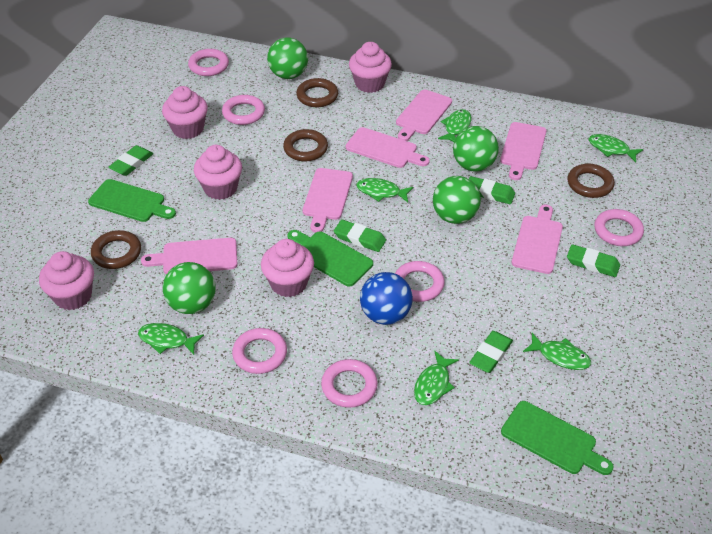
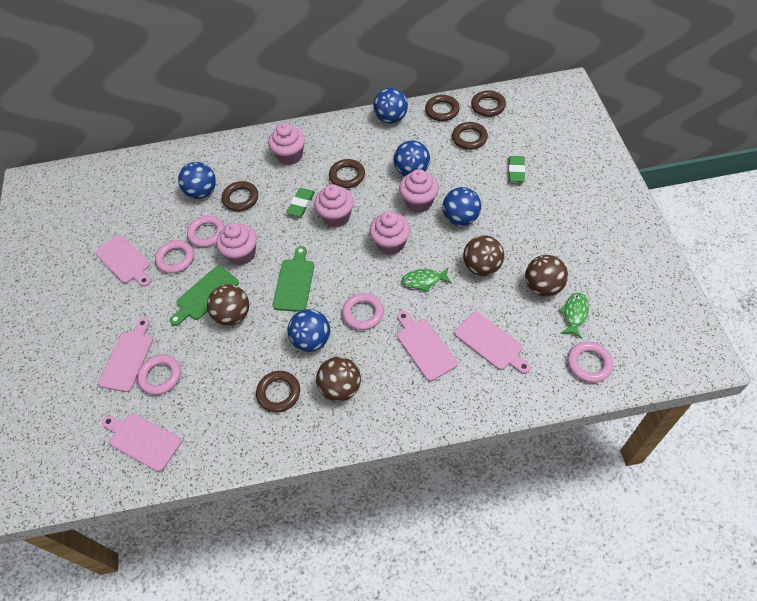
blue ball: [360,272,413,325] = 1 -> [178,162,216,199] [287,309,330,352] [373,88,408,124] [394,140,430,176] [442,187,481,226] = 5
brown ball: none = 0 -> [207,284,249,326] [316,357,361,402] [463,235,504,276] [525,255,568,296] = 4
brown ring: [91,230,141,269] [283,129,328,161] [296,78,338,107] [568,164,615,198] = 4 -> [222,181,258,211] [256,371,300,413] [329,159,365,188] [425,95,460,121] [452,122,488,150] [471,90,506,117] = 6
green ball: [163,262,215,314] [267,37,308,79] [433,176,481,224] [453,126,499,171] = 4 -> none = 0
green cutting board: [88,179,176,222] [287,230,373,286] [501,401,614,475] = 3 -> [170,266,239,326] [272,246,314,312] = 2
green eraser: [108,145,153,176] [334,220,386,252] [469,176,515,204] [469,331,513,373] [567,244,620,277] = 5 -> [286,188,315,216] [508,156,525,182] = 2
green fish: [138,323,204,355] [356,178,413,202] [414,351,459,405] [438,109,472,142] [523,333,591,370] [588,134,644,162] = 6 -> [402,267,452,292] [559,293,589,338] = 2
pink cutting board: [141,238,238,274] [303,168,353,233] [346,127,430,168] [396,90,452,141] [500,122,547,180] [512,204,563,274] = 6 -> [95,235,151,287] [98,318,153,392] [102,413,181,472] [397,311,458,381] [454,312,531,374] = 5
pink ring: [188,49,229,76] [222,95,265,125] [232,328,287,374] [321,359,378,408] [395,261,445,302] [594,209,644,246] = 6 -> [137,355,181,395] [155,240,194,274] [187,215,225,247] [342,293,384,330] [567,342,613,383] = 5

